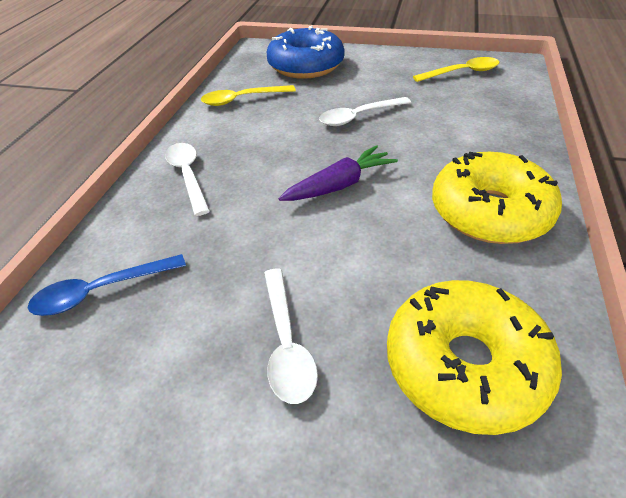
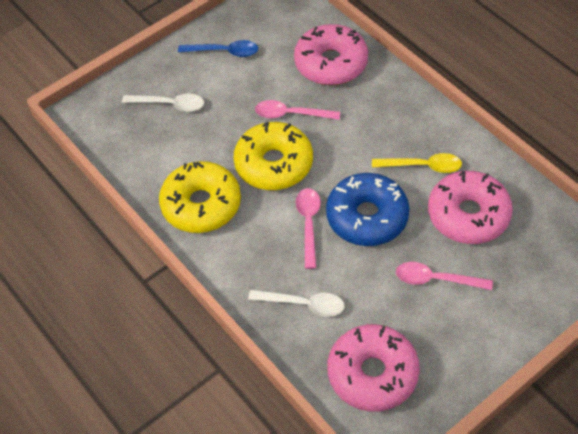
pink donut: none = 0 -> [294,24,368,85] [328,324,420,412] [428,171,513,244] = 3
pink spoon: none = 0 -> [255,100,340,120] [296,188,321,269] [396,262,493,290] = 3
purple carrot: [279,145,398,201] = 1 -> none = 0
white spoon: [165,143,210,216] [264,268,318,404] [319,97,411,126] = 3 -> [122,94,204,112] [248,290,345,317] = 2
yellow spoon: [201,85,296,106] [413,57,499,82] = 2 -> [372,153,462,173] = 1

